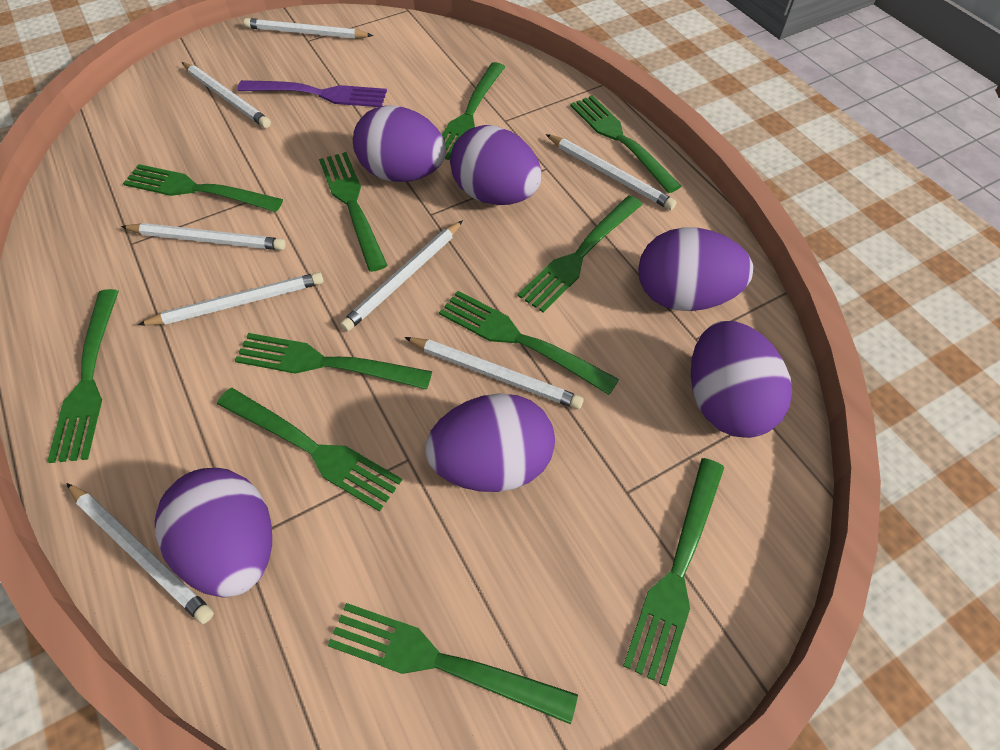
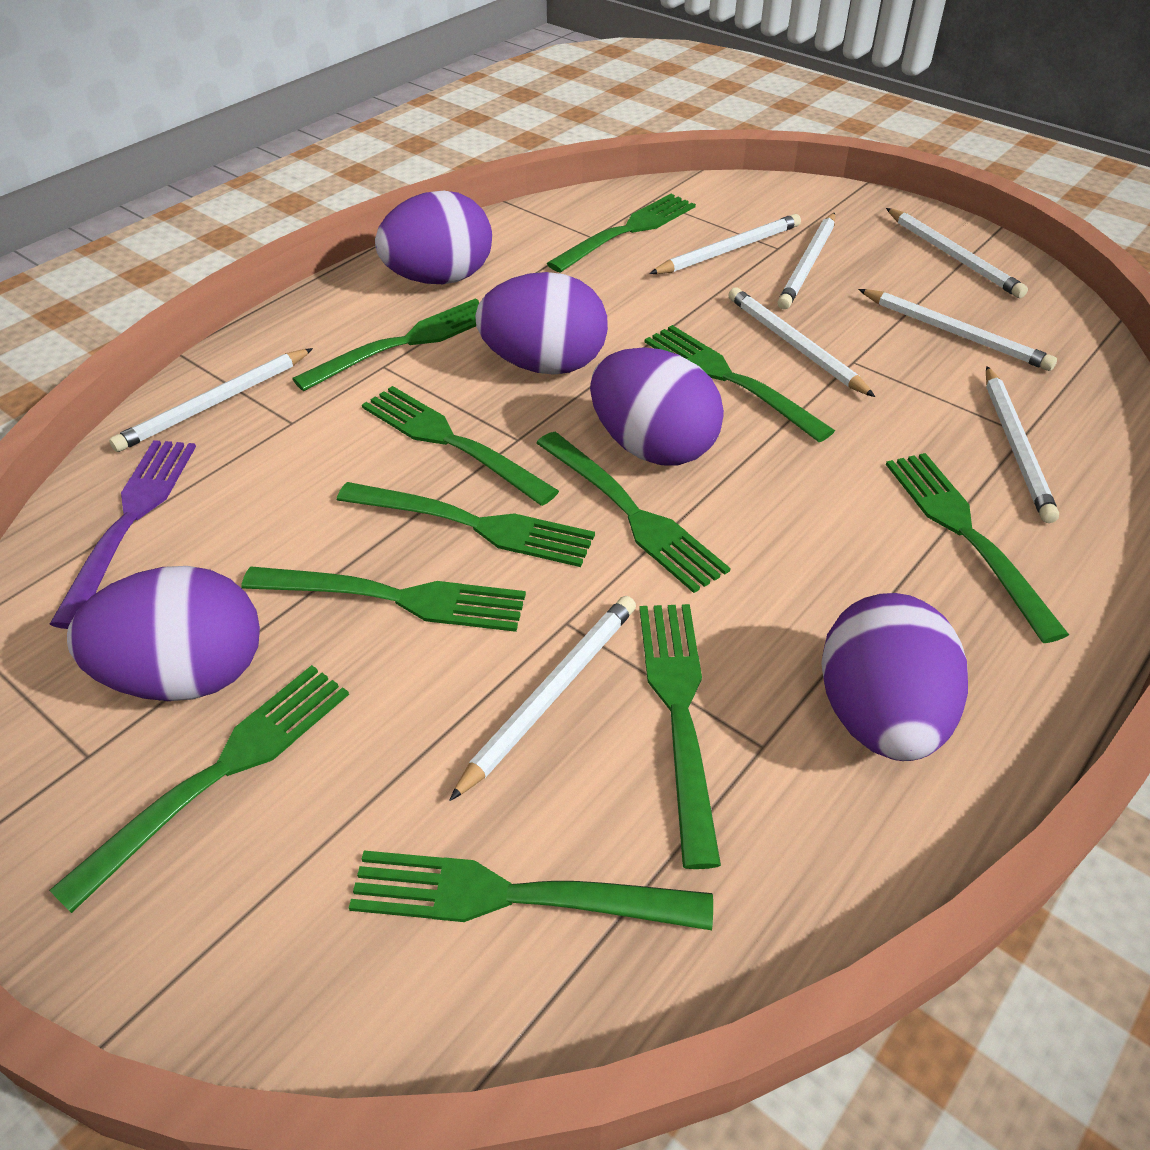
purple egg: [155,468,272,597] [353,105,446,182] [425,393,555,492] [450,125,542,205] [638,227,753,311] [691,321,792,438] = 6 -> [67,566,260,701] [375,191,492,284] [475,272,608,375] [590,347,724,466] [821,593,968,761] = 5

